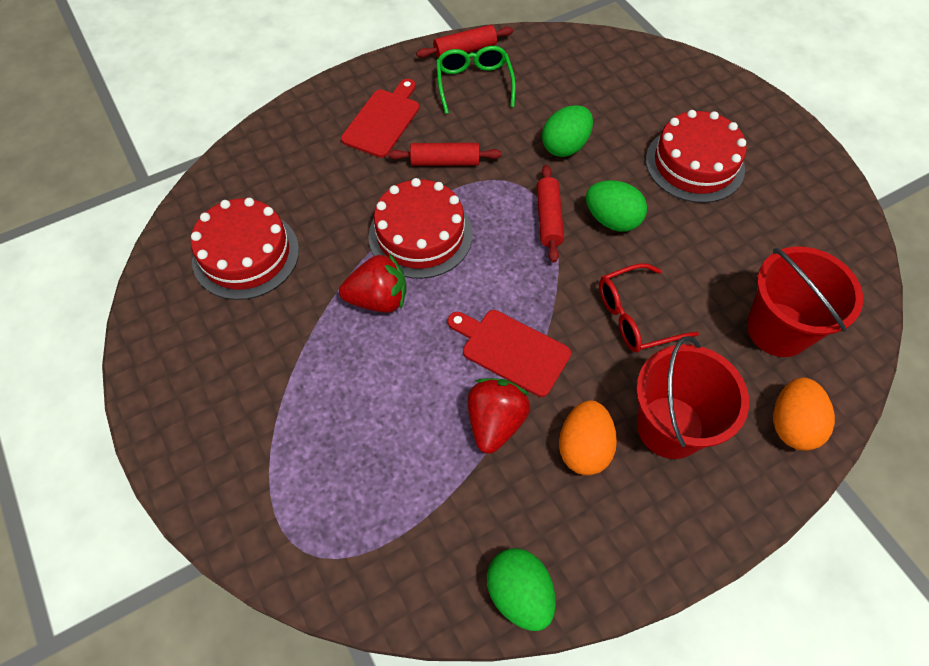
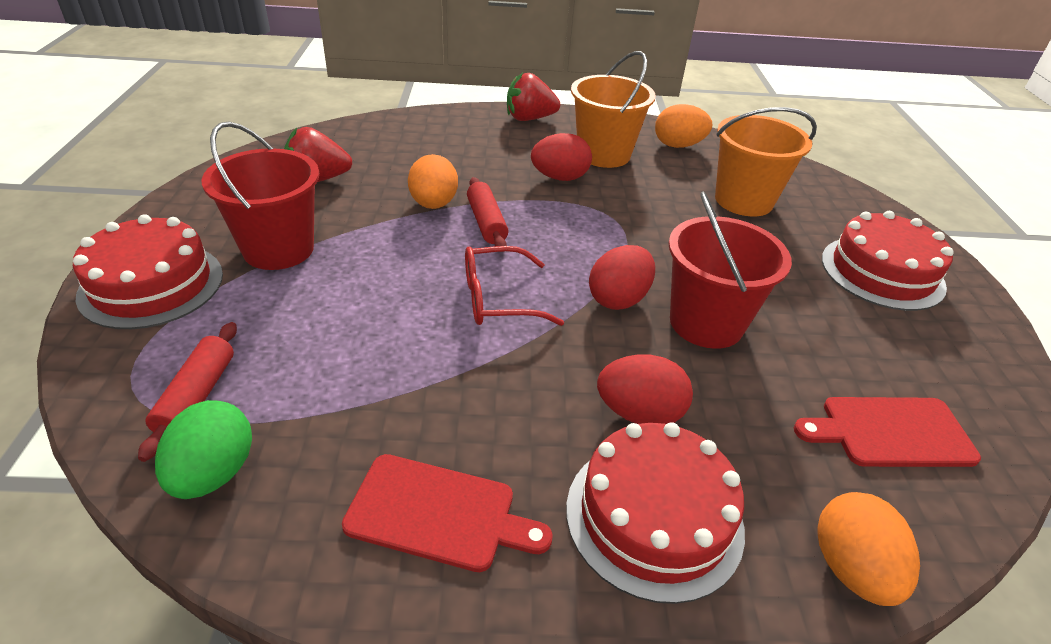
green egg: [487,548,556,631] [542,105,593,157] [586,180,647,232] = 3 -> [155,400,252,499] = 1
green glasses: [436,46,516,114] = 1 -> none = 0
orange bucket: none = 0 -> [571,51,656,168] [715,107,817,216] = 2
orange egg: [559,400,617,475] [773,377,835,451] = 2 -> [408,154,458,209] [655,104,712,148] [817,492,920,606] = 3
red egg: none = 0 -> [531,133,592,181] [589,245,655,310] [597,354,693,424] = 3
red rolling pin: [388,143,502,166] [416,25,513,58] [536,165,564,263] = 3 -> [138,322,237,462] [467,177,509,252] = 2

